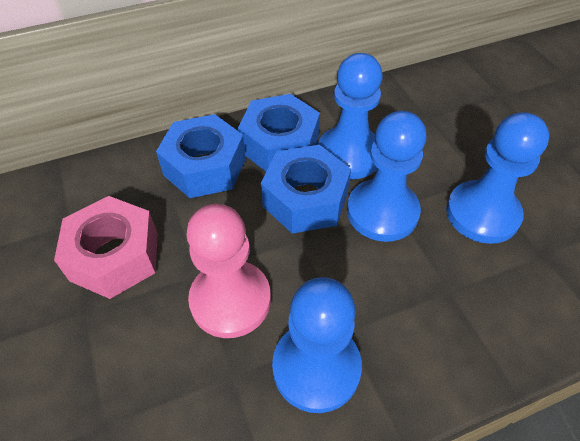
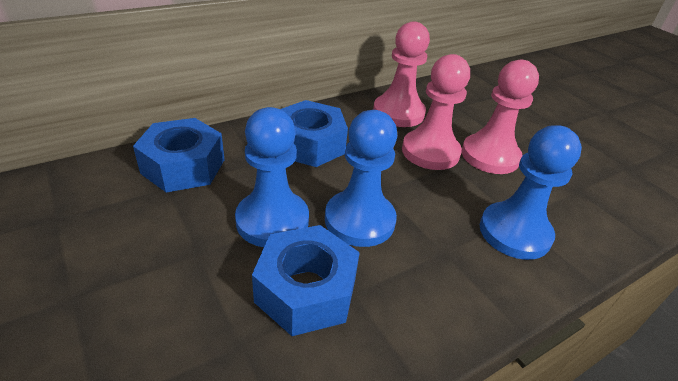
blue pawn: [272,277,362,413] [318,53,383,179] [347,111,427,242] [446,112,549,244] = 4 -> [235,107,309,247] [325,110,397,247] [480,125,582,260] = 3
pink nut: [54,196,158,299] = 1 -> none = 0
pink pawn: [186,204,271,338] = 1 -> [373,21,430,127] [402,54,470,170] [462,60,539,174] = 3

